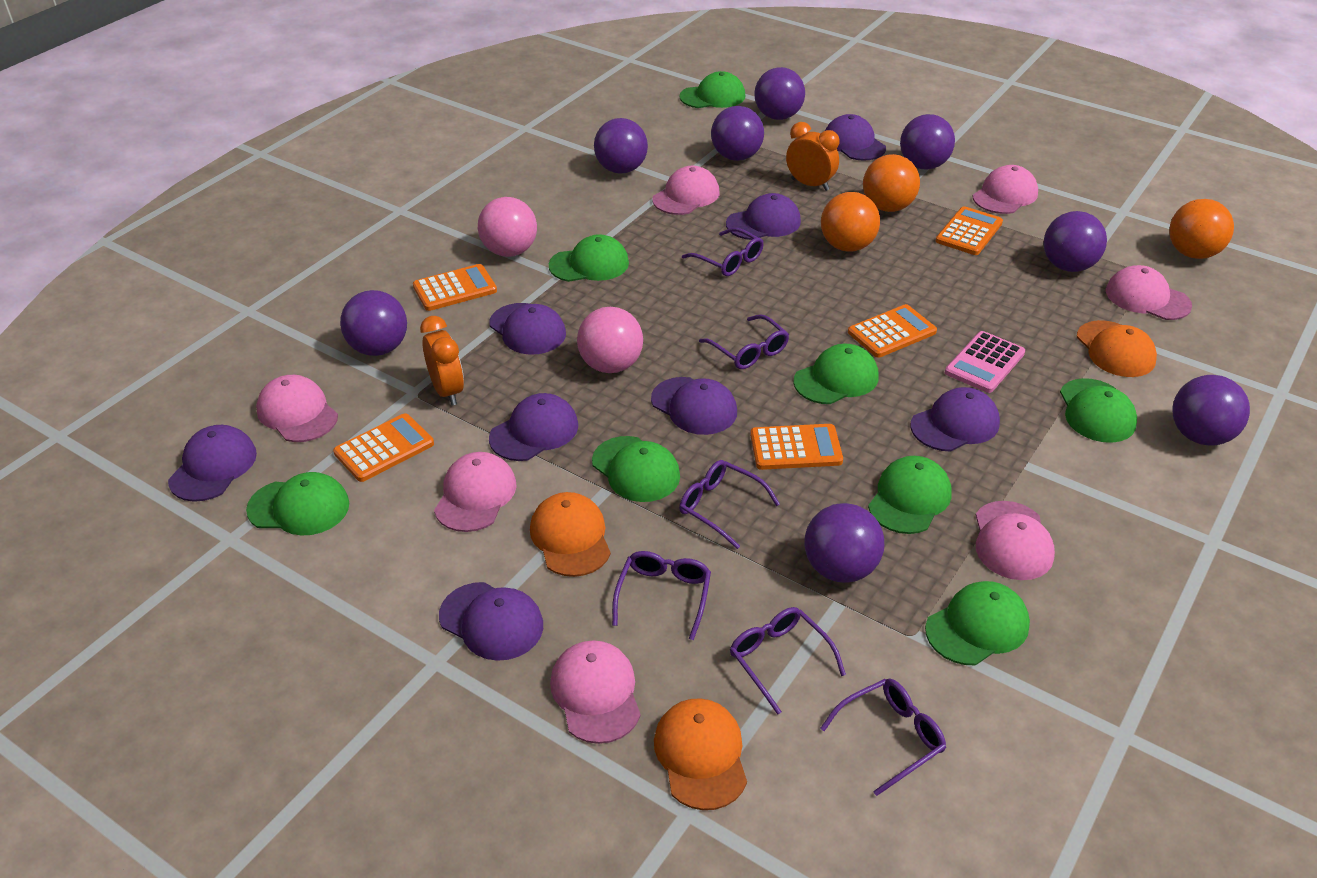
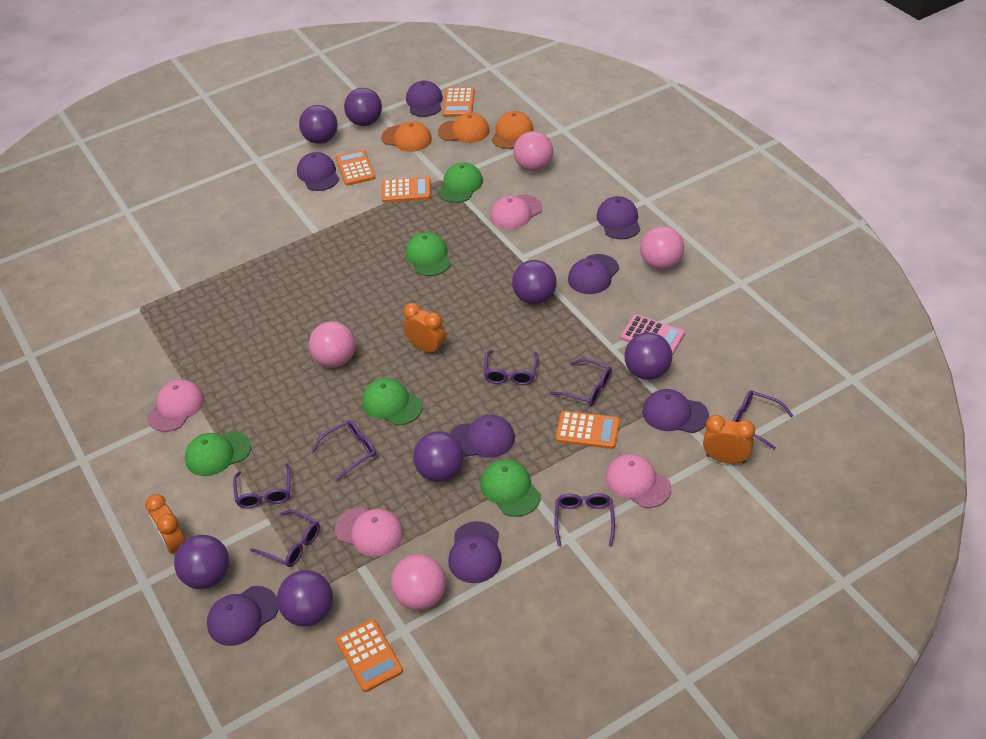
green cap: [246,472,349,536] [549,234,629,282] [592,436,680,502] [679,71,745,108] [794,344,879,404] [868,456,952,534] [925,581,1030,665] [1060,378,1137,443] = 8 -> [185,431,251,476] [362,378,423,425] [406,232,451,276] [438,162,483,203] [480,460,541,517] = 5
orange ball: [821,192,880,252] [863,154,920,212] [1169,199,1234,259] = 3 -> none = 0
orange clock: [420,316,464,405] [786,122,839,191] = 2 -> [145,494,186,553] [403,303,446,355] [703,415,755,464] = 3
pink ball: [478,197,537,257] [577,307,643,373] = 2 -> [309,321,355,367] [391,554,446,610] [513,131,553,172] [640,226,684,270] = 4
pink cap: [256,375,338,442] [434,452,517,532] [550,640,641,744] [652,166,720,215] [973,165,1038,214] [976,501,1055,580] [1106,265,1192,320] = 7 -> [147,379,204,432] [335,507,403,556] [490,195,542,229] [605,454,671,508] = 4
purple ball: [340,290,407,356] [594,118,648,174] [711,106,764,161] [755,67,805,120] [804,503,884,583] [900,114,955,170] [1044,211,1107,272] [1173,375,1250,446] = 8 -> [174,535,229,589] [277,570,333,627] [299,105,338,144] [344,88,382,126] [413,431,464,482] [512,260,557,304] [624,332,672,380] = 7
purple glasses: [612,551,711,640] [679,460,780,549] [682,228,763,276] [699,315,789,369] [730,607,846,715] [820,679,946,796] = 6 -> [233,464,290,509] [250,510,320,567] [311,420,376,482] [484,350,538,385] [550,359,612,406] [555,493,615,547] [733,391,794,450] = 7

